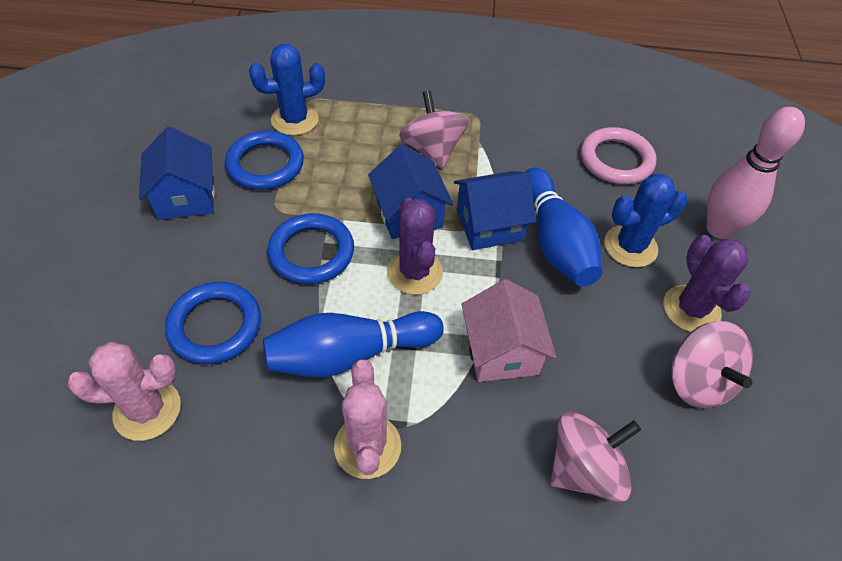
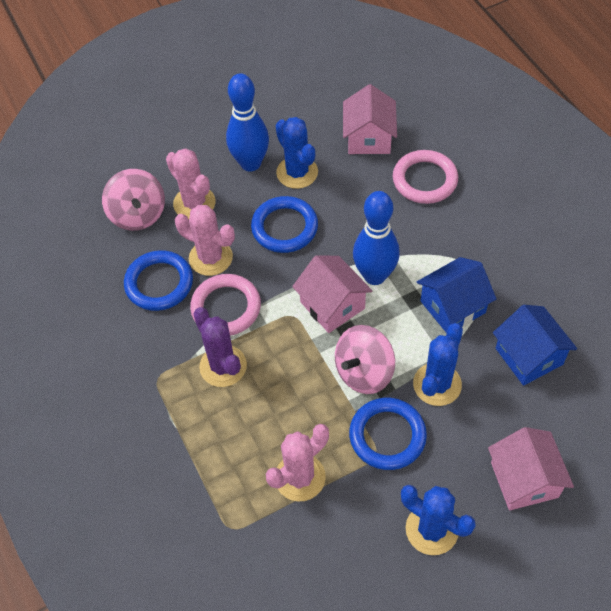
blue cactus: [249,44,325,136] [604,174,688,267] = 2 -> [276,117,318,189] [401,485,476,555] [413,323,463,406] = 3
blue house: [139,126,215,220] [368,145,454,239] [454,171,536,250] = 3 -> [417,257,497,333] [493,305,577,386] = 2
pink bowling pin: [706,107,805,239] = 1 -> none = 0
pink cactus: [67,342,181,441] [334,359,401,479] = 2 -> [166,148,216,220] [175,205,235,276] [266,424,329,501] = 3
pink house: [462,279,556,382] = 1 -> [292,255,372,333] [343,84,397,154] [488,427,574,510] = 3
pink ring: [581,127,657,184] = 1 -> [190,274,261,336] [393,150,458,204] = 2
pink spinning top: [399,90,469,168] [550,411,641,502] [671,321,753,408] = 3 -> [102,169,165,231] [335,325,395,394] = 2
purple cactus: [387,198,443,295] [663,235,751,332] = 2 -> [193,307,247,387] = 1

